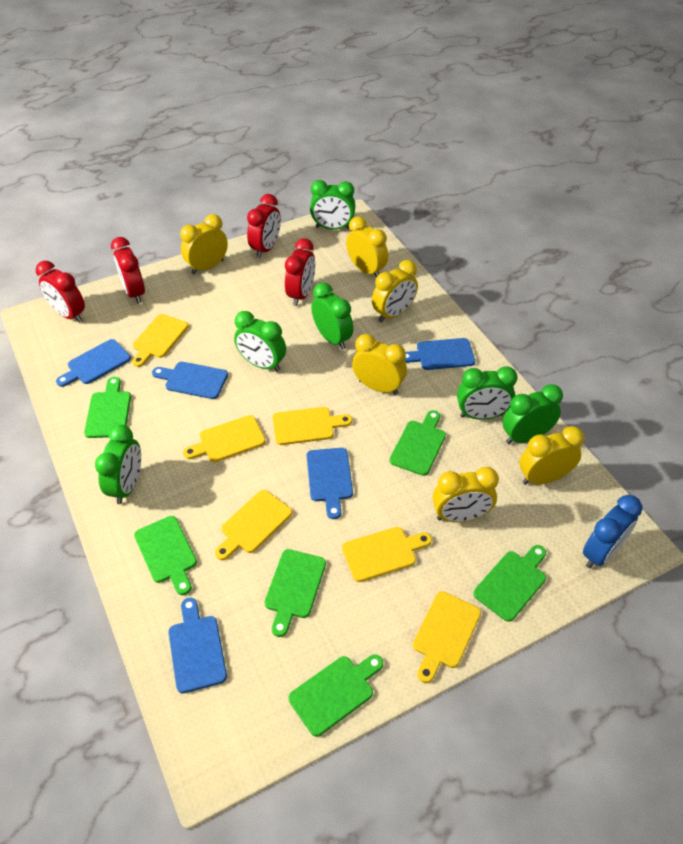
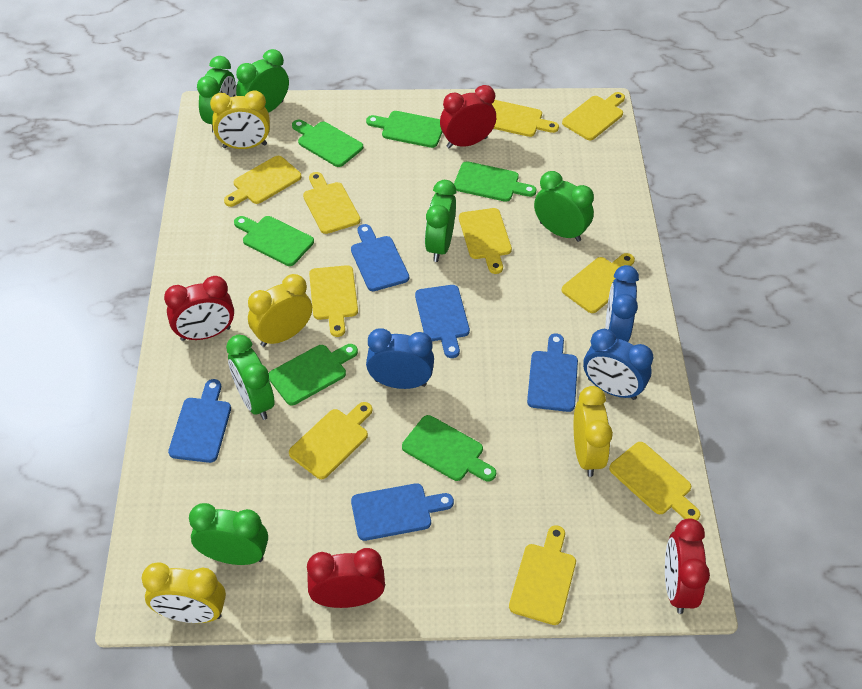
blue clock: [583,495,642,568] = 1 -> [366,328,434,389] [583,329,653,400] [605,265,639,342] = 3
yellow clock: [180,214,228,274] [346,216,388,278] [352,334,407,395] [372,260,418,322] [433,467,499,523] [519,426,584,485] = 6 -> [142,562,226,623] [210,90,270,149] [248,274,312,347] [574,386,613,477] = 4
yellow cutting board: [132,314,189,367] [183,415,266,462] [215,490,292,560] [272,407,352,445] [342,527,432,582] [413,591,481,683] = 6 -> [224,156,302,207] [289,402,372,479] [303,172,360,234] [309,265,358,337] [459,208,512,274] [492,100,559,137] [509,525,576,625] [562,92,625,140] [562,253,635,313] [609,442,700,521] = 10

